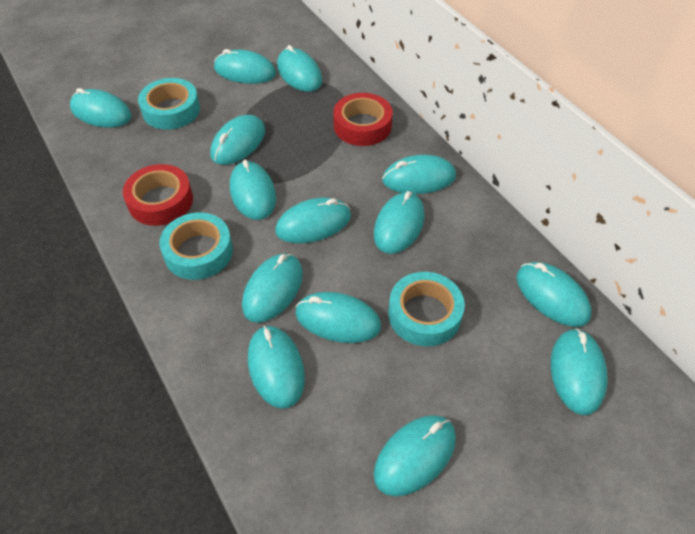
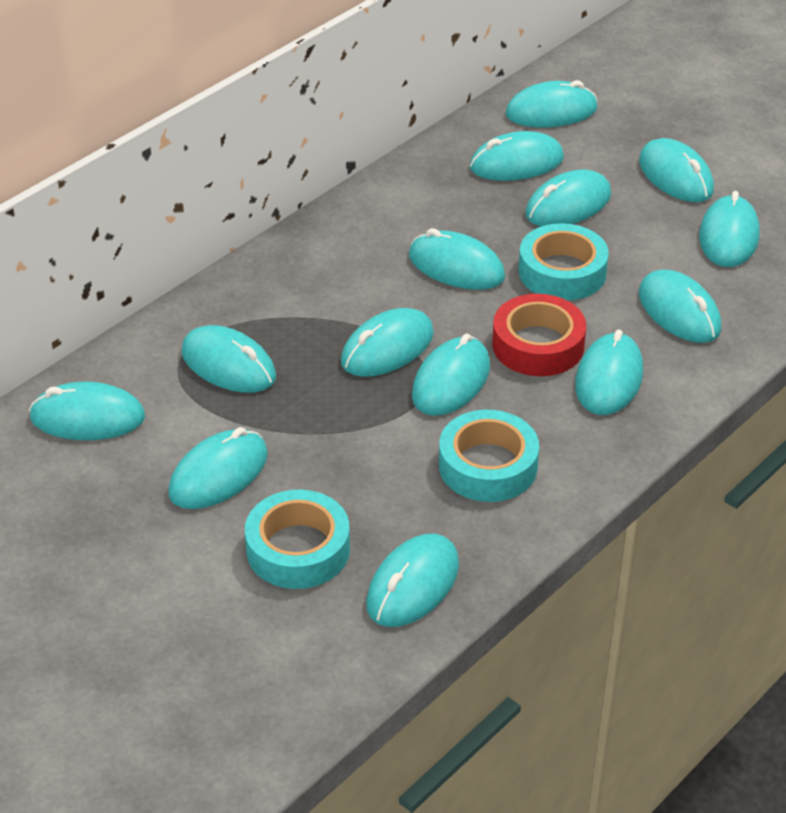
red tape: [123,164,193,226] [333,93,393,146] = 2 -> [492,294,586,376] = 1

